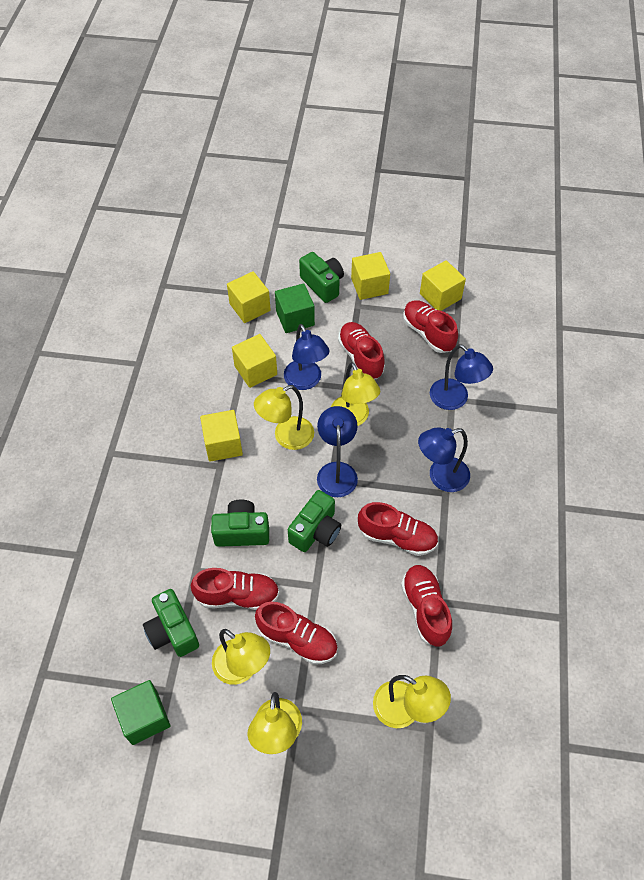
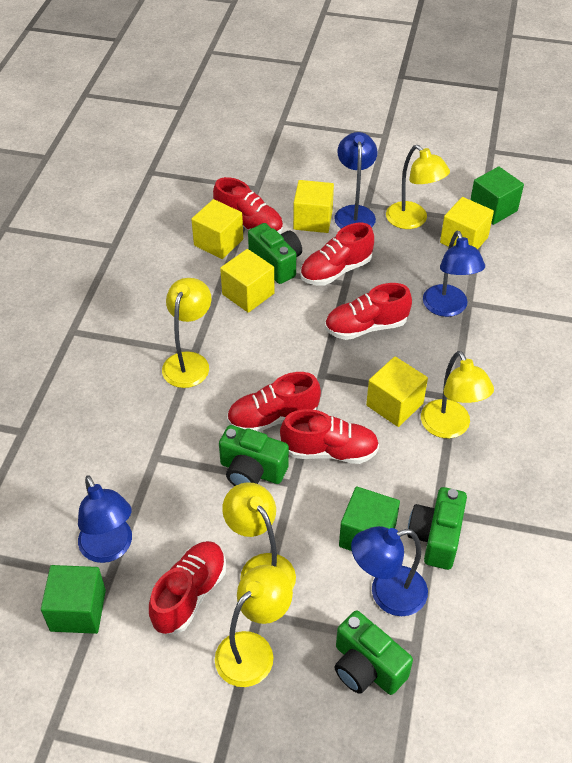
green cube: [111,680,171,745] [275,283,315,333] = 2 -> [41,565,106,634] [339,486,400,551] [470,166,524,225] = 3

